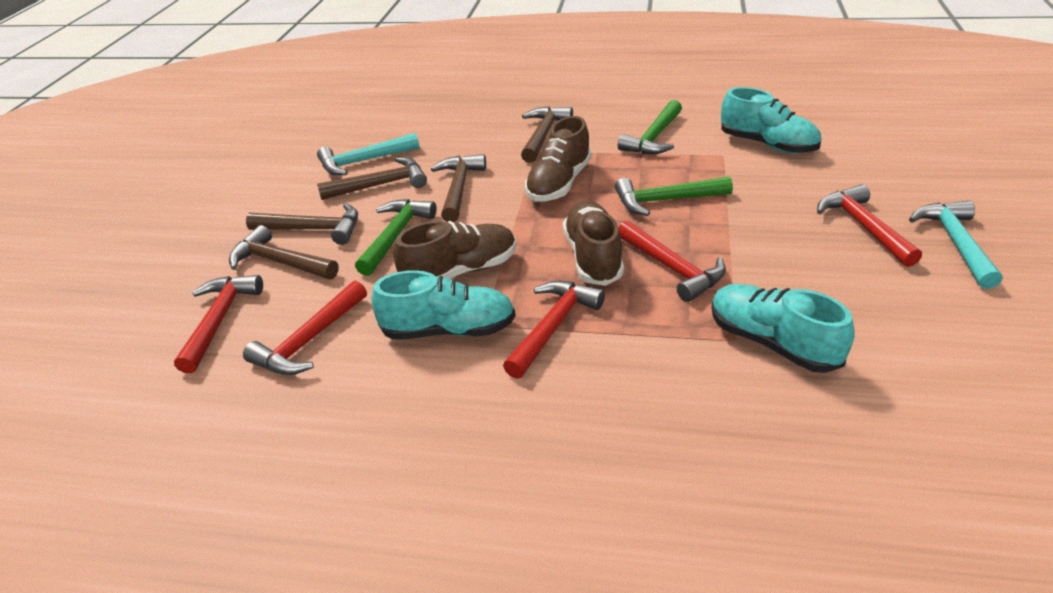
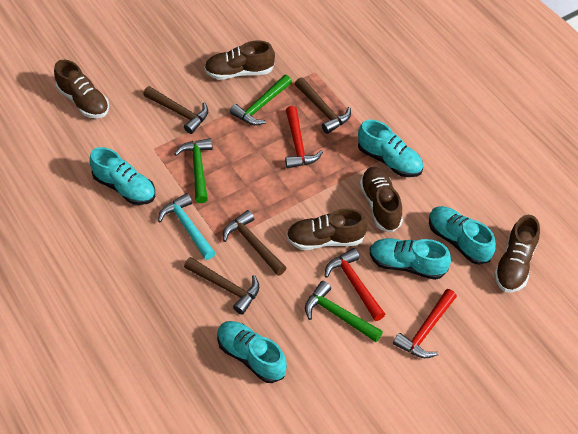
brown hammer: [229,225,338,279] [246,203,358,245] [317,157,427,200] [431,154,486,222] [521,106,573,163] = 5 -> [143,86,208,134] [184,257,259,315] [223,210,287,276] [295,77,351,134] = 4
brown shoe: [394,221,516,279] [525,116,592,202] [563,201,624,286] = 3 -> [54,60,109,118] [204,40,275,80] [286,208,367,250] [360,167,403,232] [494,215,540,292] = 5
red hammer: [174,275,263,373] [243,281,367,375] [503,281,605,379] [618,221,726,302] [817,184,922,267] = 5 -> [285,106,323,169] [324,248,385,321] [393,289,457,358] = 3
turquoise hammer: [317,133,419,175] [909,201,1002,289] = 2 -> [158,193,215,260] = 1
turquoise shoe: [372,270,516,340] [712,284,855,373] [721,87,821,153] = 3 -> [90,147,155,205] [217,321,287,383] [358,120,423,177] [370,238,451,280] [429,206,496,265] = 5

